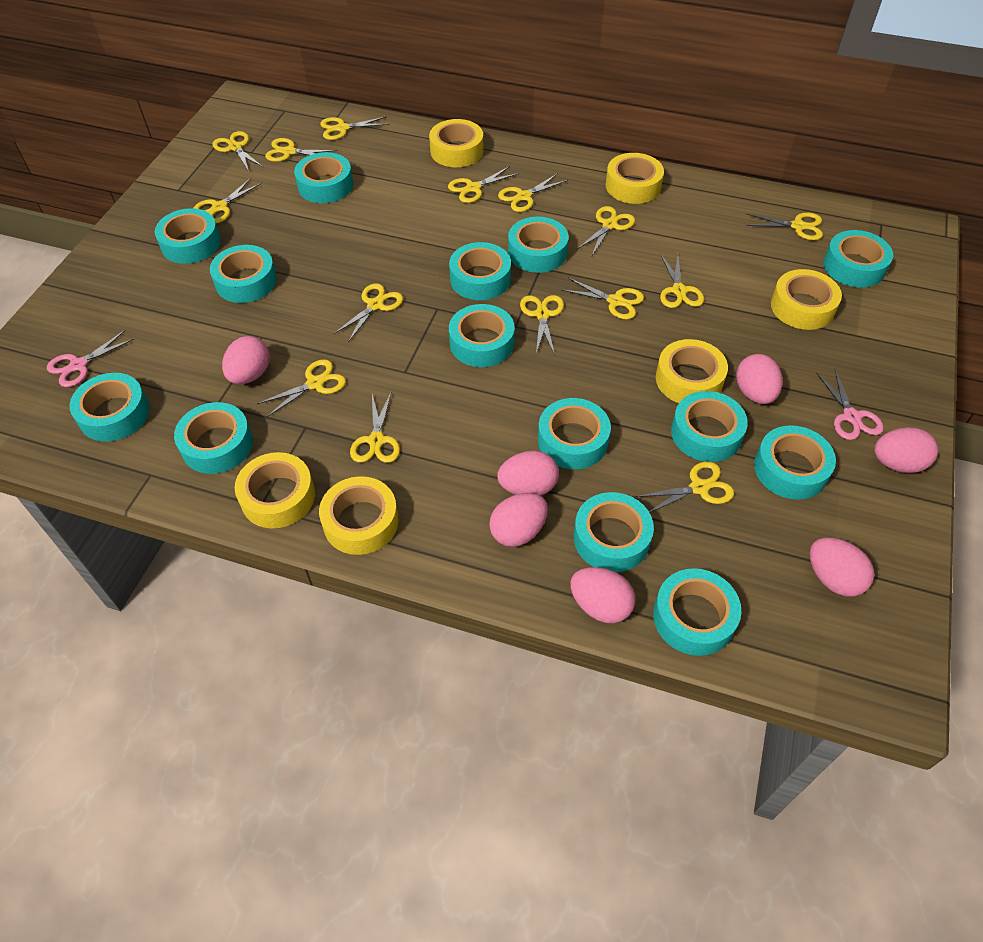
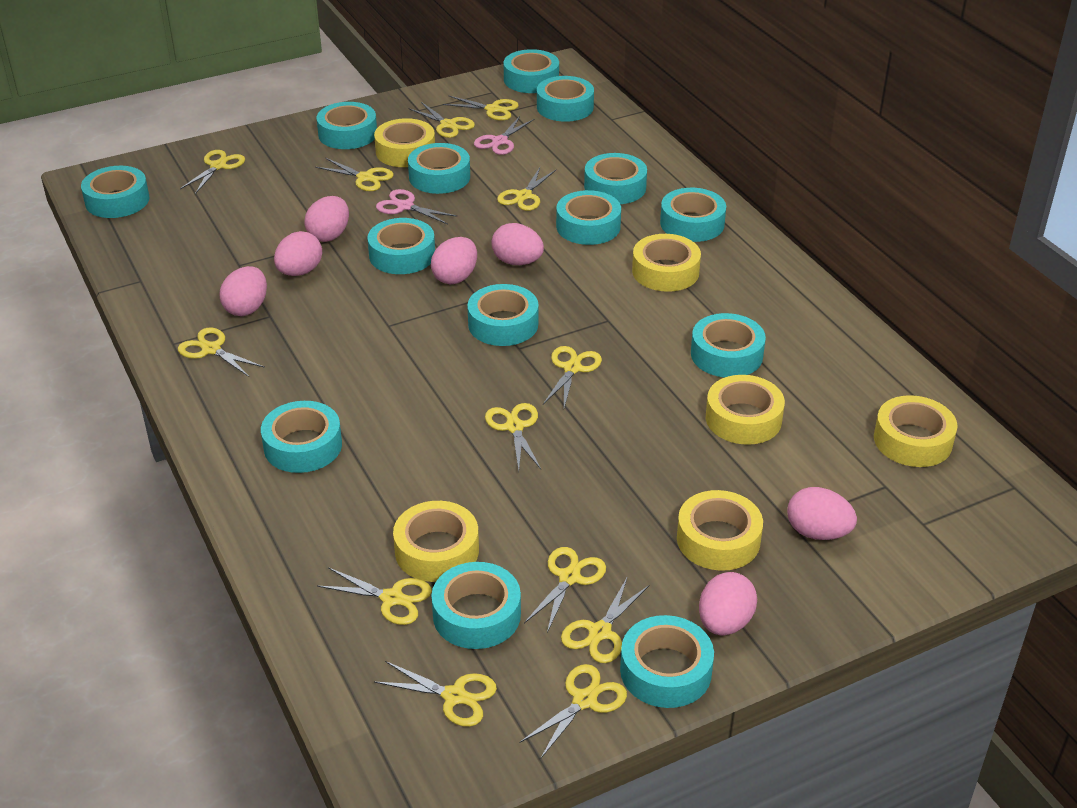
yellow scissors: [193,178,262,223] [212,131,264,171] [257,359,346,417] [265,138,337,162] [320,116,389,140] [334,283,403,342] [350,393,400,463] [448,166,519,203] [498,173,568,212] [520,295,564,355] [562,278,644,319] [577,206,635,256] [636,461,734,513] [660,254,704,308] [746,212,823,240] = 15 -> [178,328,265,377] [180,150,245,194] [315,158,394,191] [317,567,432,625] [374,661,497,727] [408,102,475,138] [443,96,519,121] [485,403,541,470] [497,167,556,211] [519,664,627,759] [524,547,606,633] [543,346,602,408] [561,576,650,663] = 13

